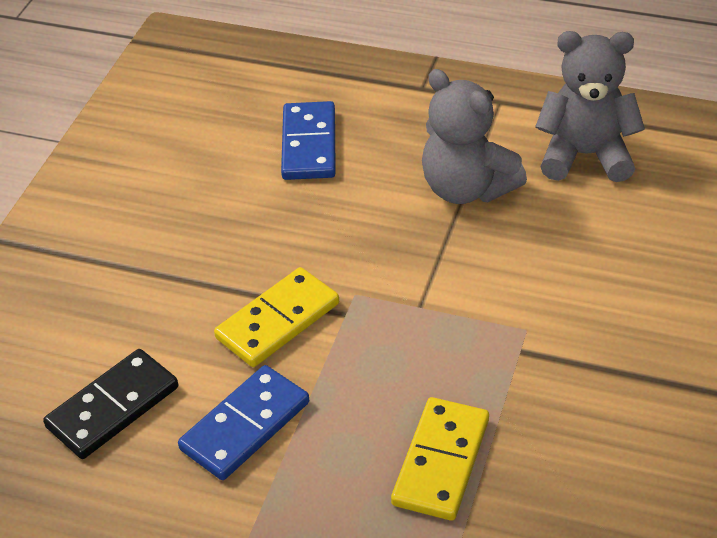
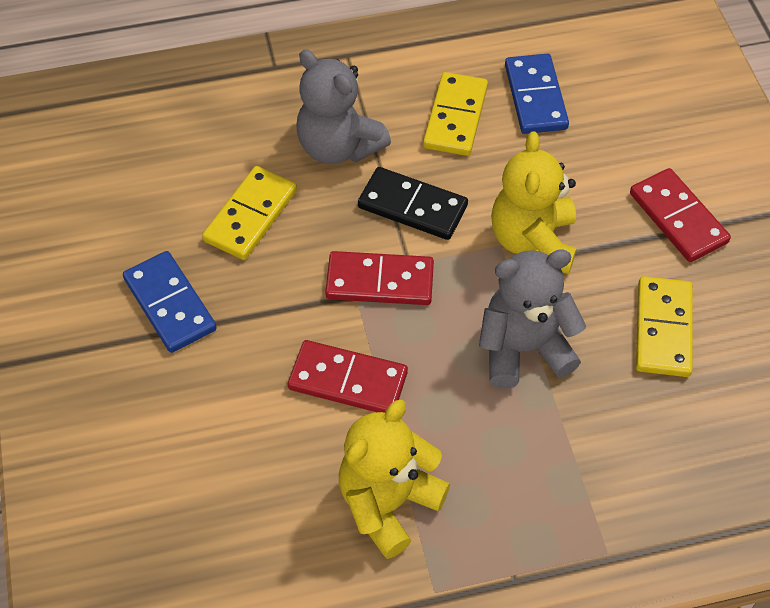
red domino: none = 0 -> [288,340,408,413] [325,251,434,305] [630,168,731,262] = 3
yellow domino: [214,267,339,367] [391,397,489,521] = 2 -> [202,166,297,260] [423,72,488,156] [636,276,693,377] = 3
yellow teddy bear: none = 0 -> [339,400,450,559] [491,131,577,274] = 2

